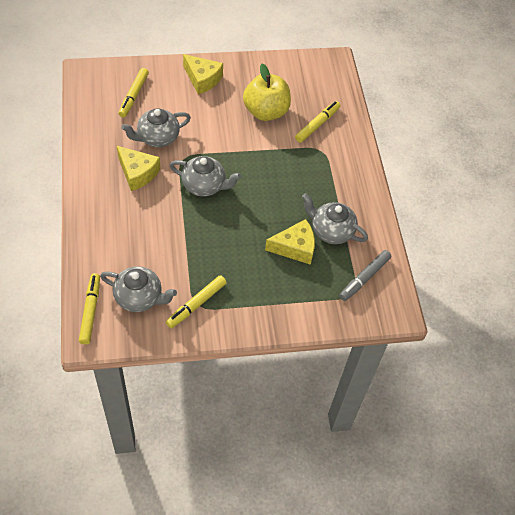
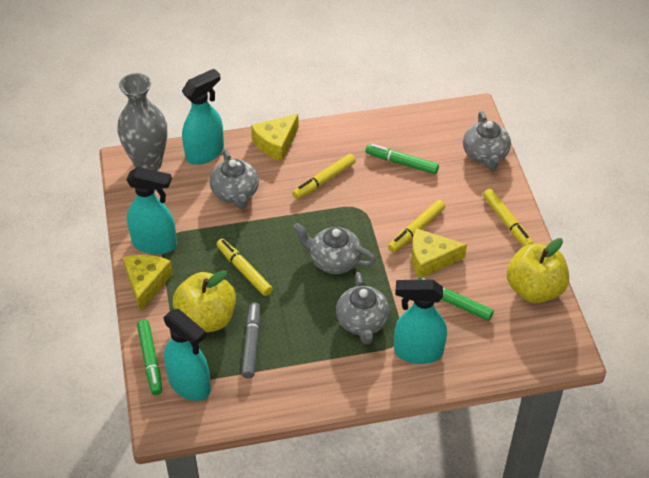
green marker: none = 0 -> [137,320,162,395] [365,144,439,174] [417,278,494,321] = 3
grey vase: none = 0 -> [117,73,167,171] = 1
turquoise spray bottle: none = 0 -> [126,167,177,254] [164,309,211,401] [182,69,224,165] [394,279,447,364] = 4
yellow apple: [243,63,291,121] = 1 -> [173,270,236,333] [507,238,569,303] = 2

